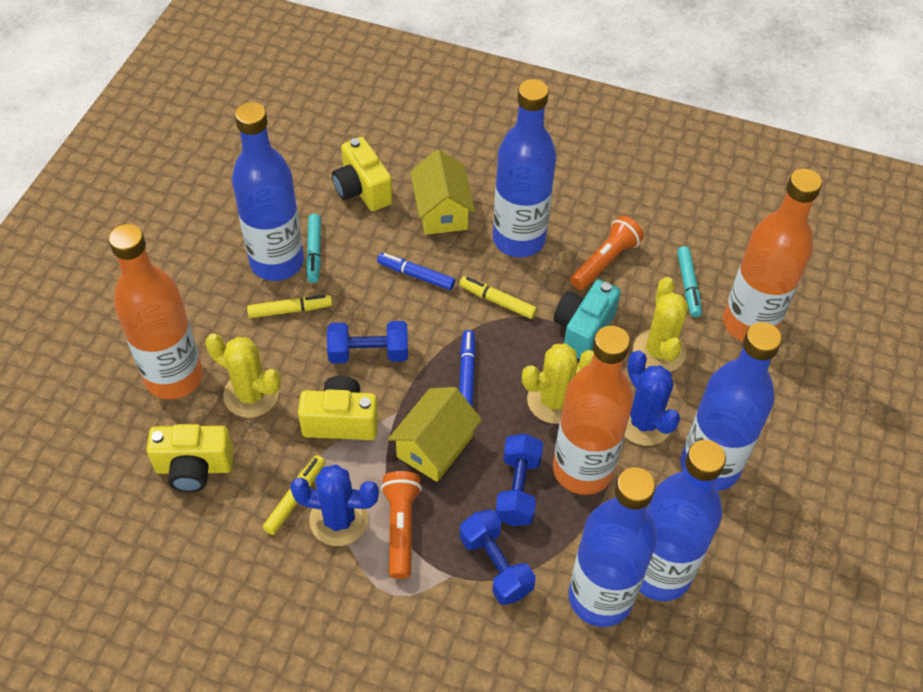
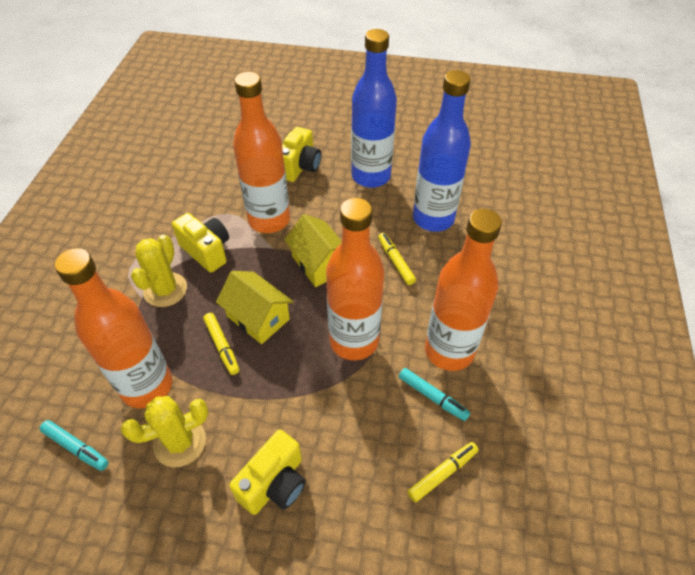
blue bottle: [232,102,304,281] [493,79,556,258] [569,467,657,627] [639,440,726,601] [680,322,782,491] = 5 -> [351,29,397,188] [413,70,471,232] = 2
blue cactus: [290,464,379,546] [625,350,680,446] = 2 -> none = 0
blue dumbbell: [327,321,408,364] [460,509,536,605] [495,434,543,526] = 3 -> none = 0
blue marker: [377,253,455,290] [459,330,476,406] = 2 -> none = 0
orange bottle: [108,224,203,399] [553,326,633,495] [723,169,822,341] = 3 -> [55,248,173,408] [233,72,290,233] [326,198,384,361] [425,209,502,371] = 4
orange flashlight: [381,471,422,579] [570,216,644,290] = 2 -> none = 0
turquoise camera: [554,279,621,359] = 1 -> none = 0
yellow cactus: [206,333,281,418] [522,344,594,424] [633,277,688,372] = 3 -> [121,396,209,467] [131,235,187,307] = 2

